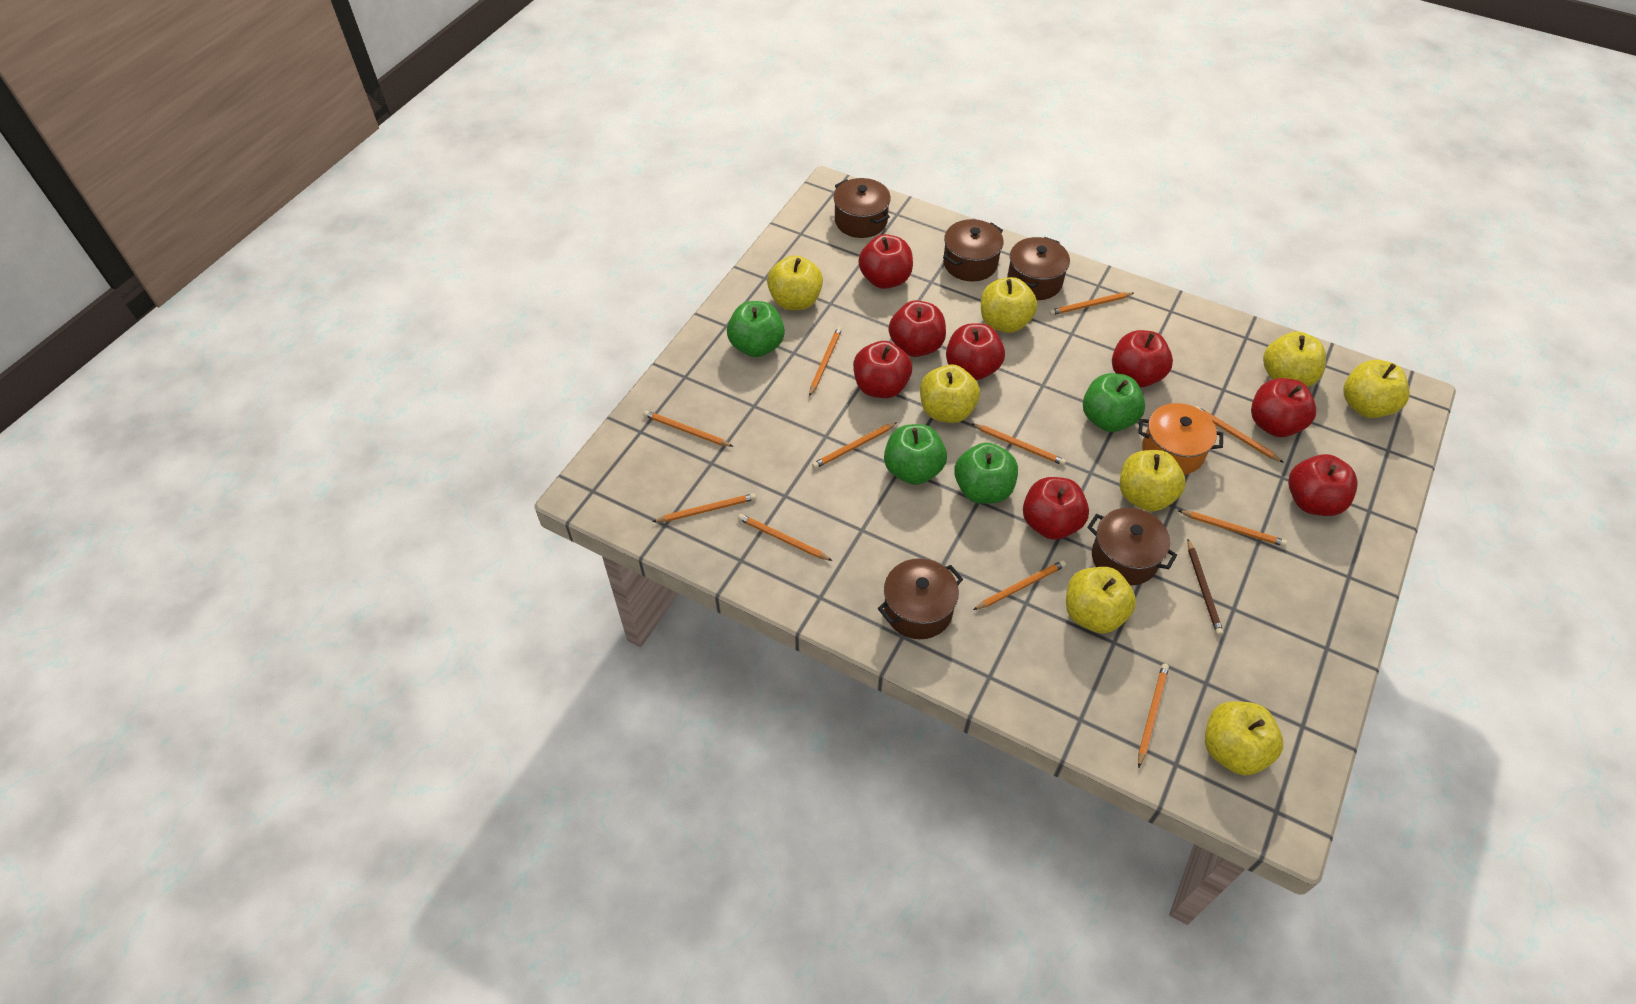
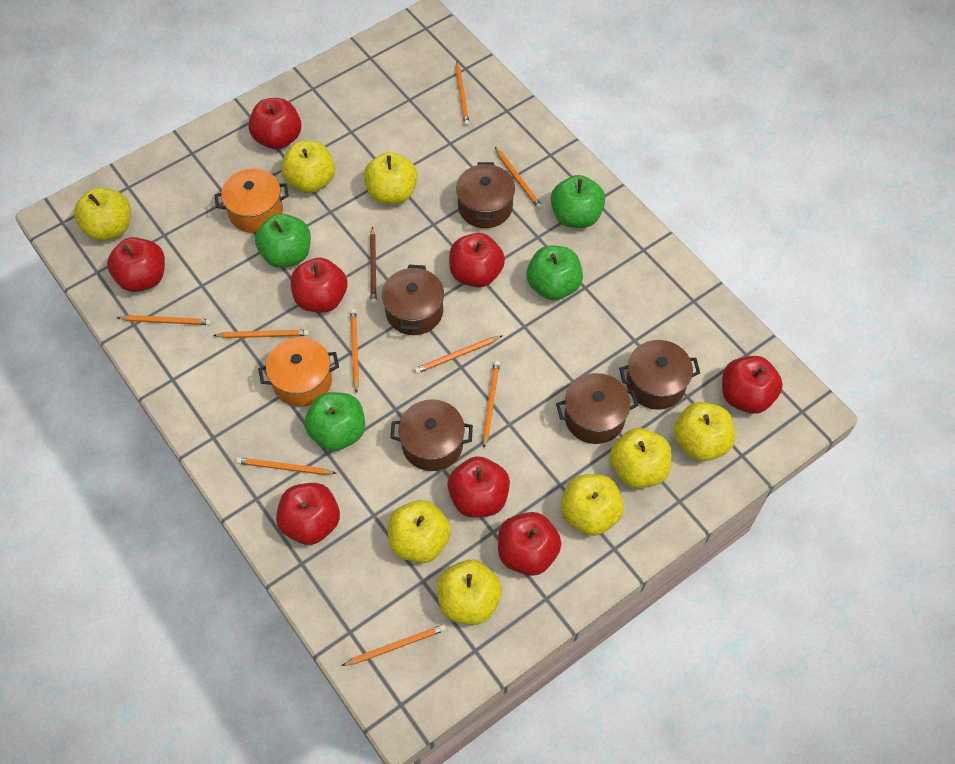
orange pencil: [644,411,733,447] [652,493,756,522] [738,514,832,561] [809,327,842,397] [812,422,898,469] [971,423,1066,465] [973,560,1066,610] [1049,292,1134,315] [1138,664,1169,768] [1178,510,1287,547] [1196,406,1284,463] = 11 -> [117,315,211,325] [213,330,309,338] [236,457,336,475] [341,624,446,666] [350,309,359,393] [414,336,502,374] [455,62,470,126] [483,361,500,448] [495,147,542,209] = 9
orange pot: [1138,403,1223,475] = 1 -> [215,169,289,233] [258,337,339,407] = 2

